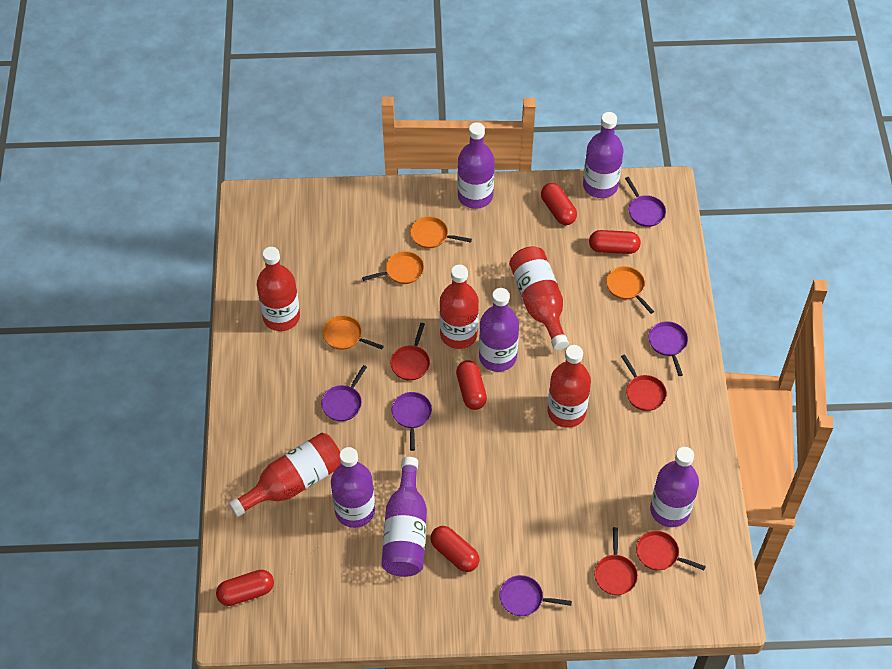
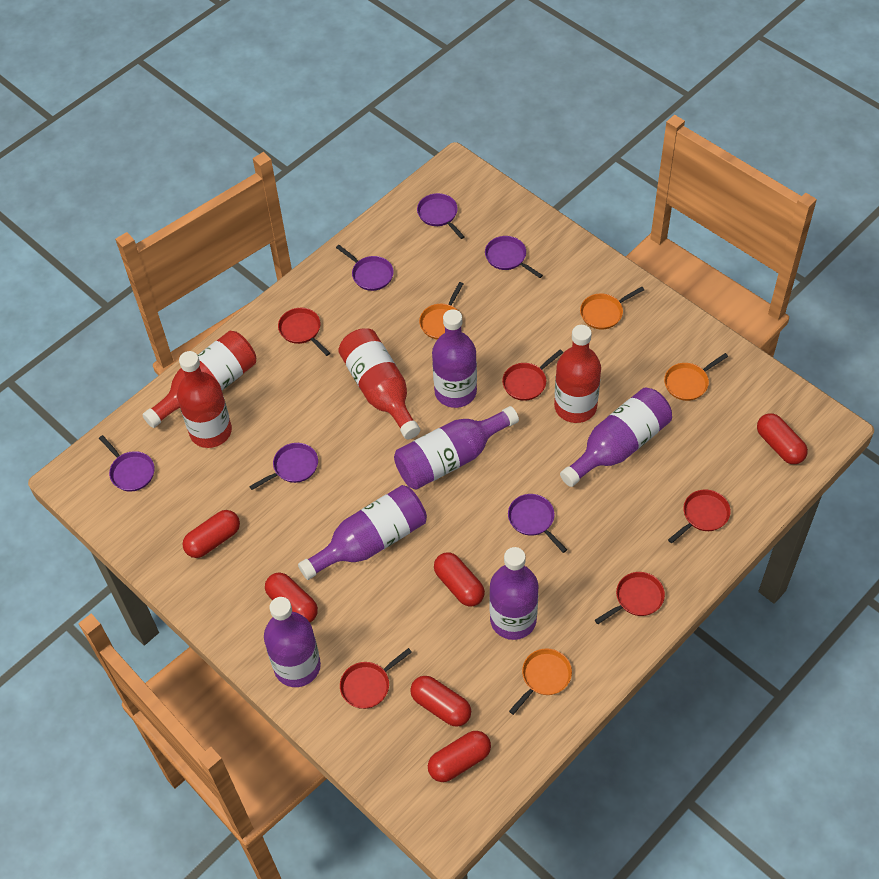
purple pan: [321,365,367,421] [392,392,432,451] [499,575,572,616] [625,177,666,227] [649,321,688,376] = 5 -> [99,435,155,492] [249,443,318,490] [336,245,394,291] [417,193,465,239] [485,236,543,278] [508,494,567,553] = 6
red bottle: [229,432,341,517] [257,247,300,331] [439,265,479,349] [509,246,569,350] [548,345,591,428] = 5 -> [142,331,256,428] [177,351,232,448] [338,328,420,439] [554,325,601,423] = 4
red capsule: [216,570,274,606] [431,526,479,572] [456,360,487,410] [541,183,577,225] [589,230,641,254] = 5 -> [182,510,240,558] [265,572,318,622] [410,676,471,727] [428,731,491,782] [434,552,485,606] [757,413,808,464] = 6
red pan: [390,323,430,380] [594,527,638,595] [621,354,667,411] [636,531,706,570] = 4 -> [278,308,330,356] [340,648,412,709] [502,349,563,401] [595,572,665,624] [668,490,731,543] = 5

